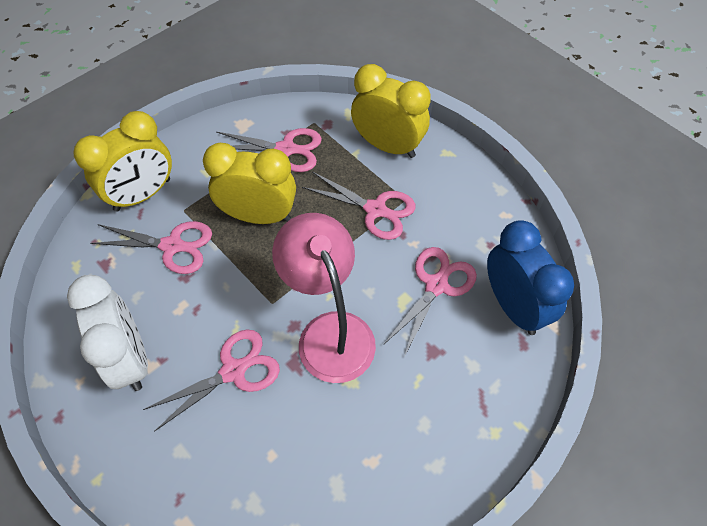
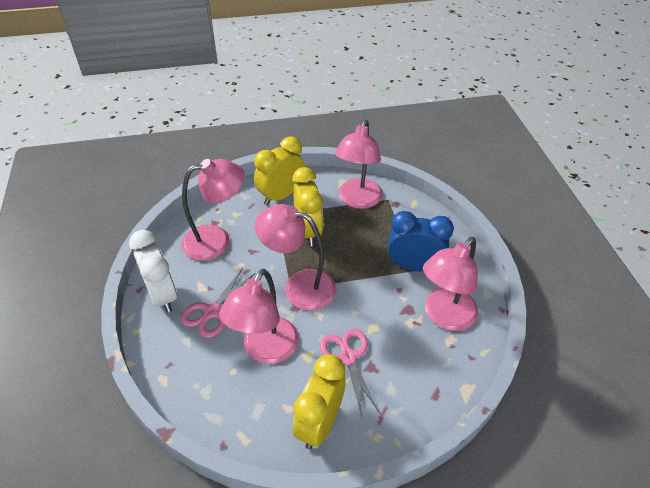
pink lamp: [272,213,376,383] = 1 -> [181,159,244,261] [219,269,299,364] [255,204,336,311] [335,119,383,209] [423,237,478,331] = 5
pink scissors: [90,221,212,274] [143,329,280,432] [217,128,322,172] [302,172,416,240] [383,247,477,357] = 5 -> [181,268,255,338] [320,328,380,416] = 2

